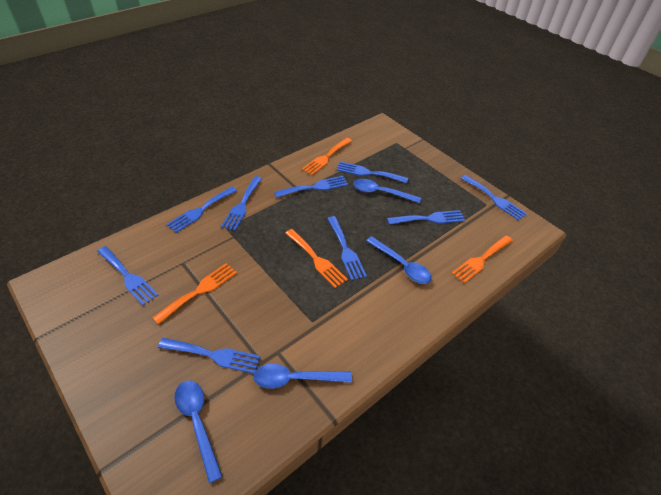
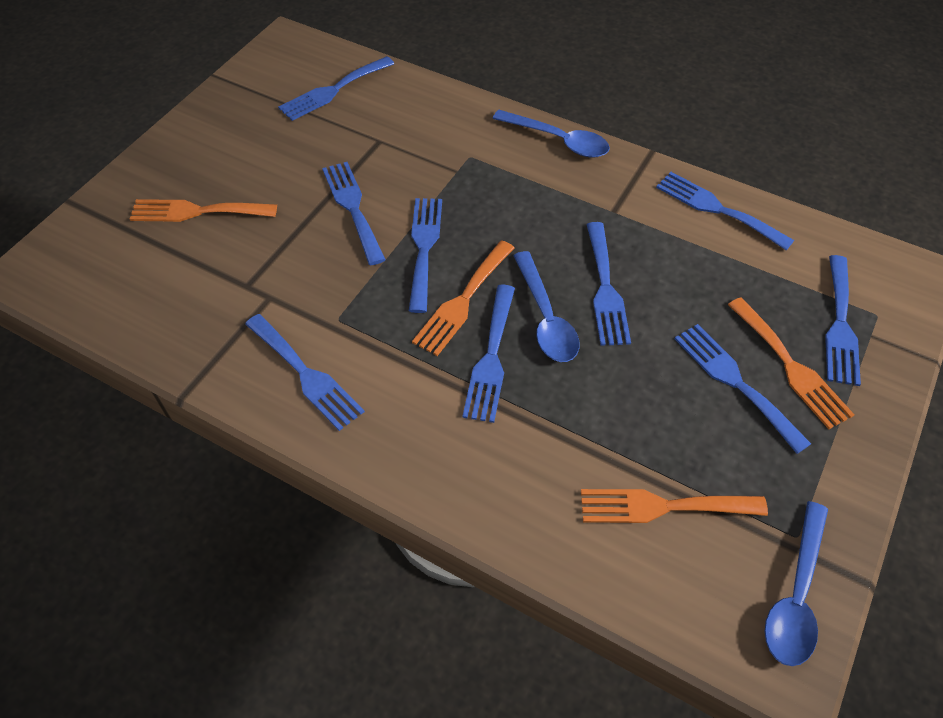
blue spoon: [174,380,223,483] [253,364,352,389] [353,179,421,203] [366,236,432,284] = 4 -> [493,110,610,158] [513,251,579,362] [765,501,828,666] = 3

